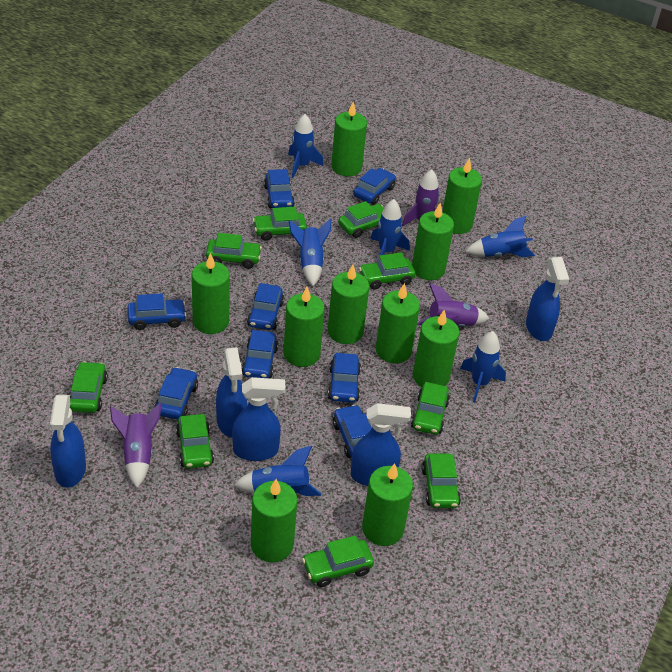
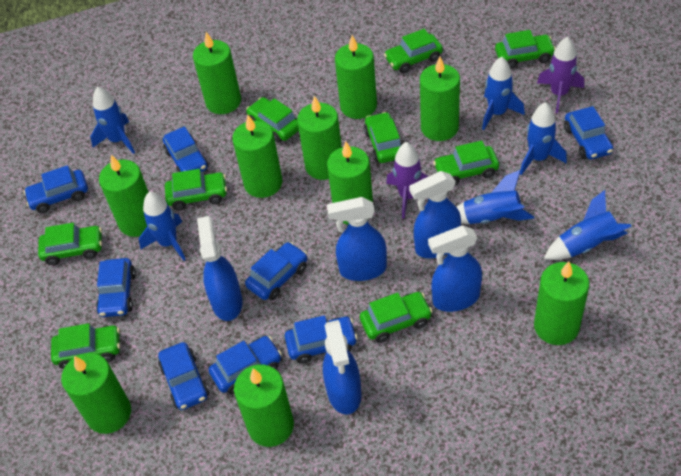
purple rocket: [110,403,162,488] [402,169,439,226] [417,283,490,327] = 3 -> [386,142,429,219] [537,37,584,113] = 2

